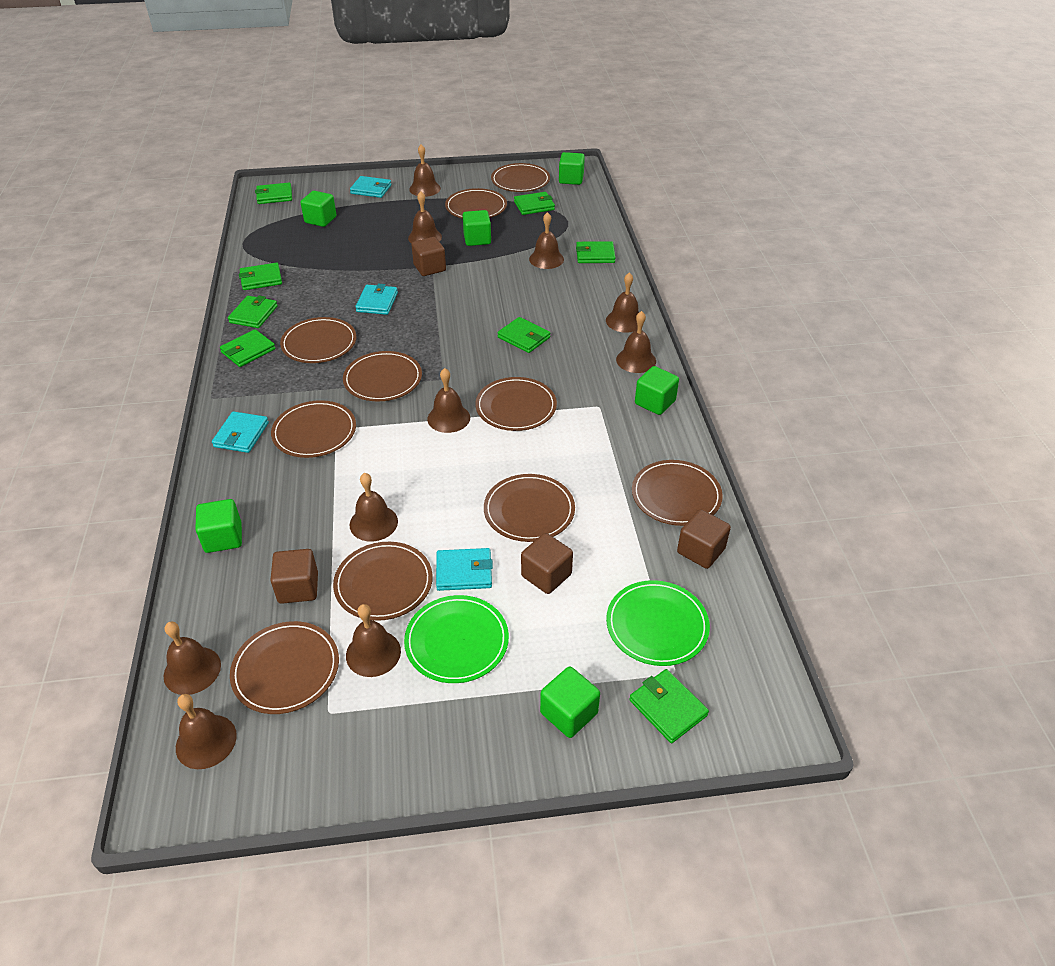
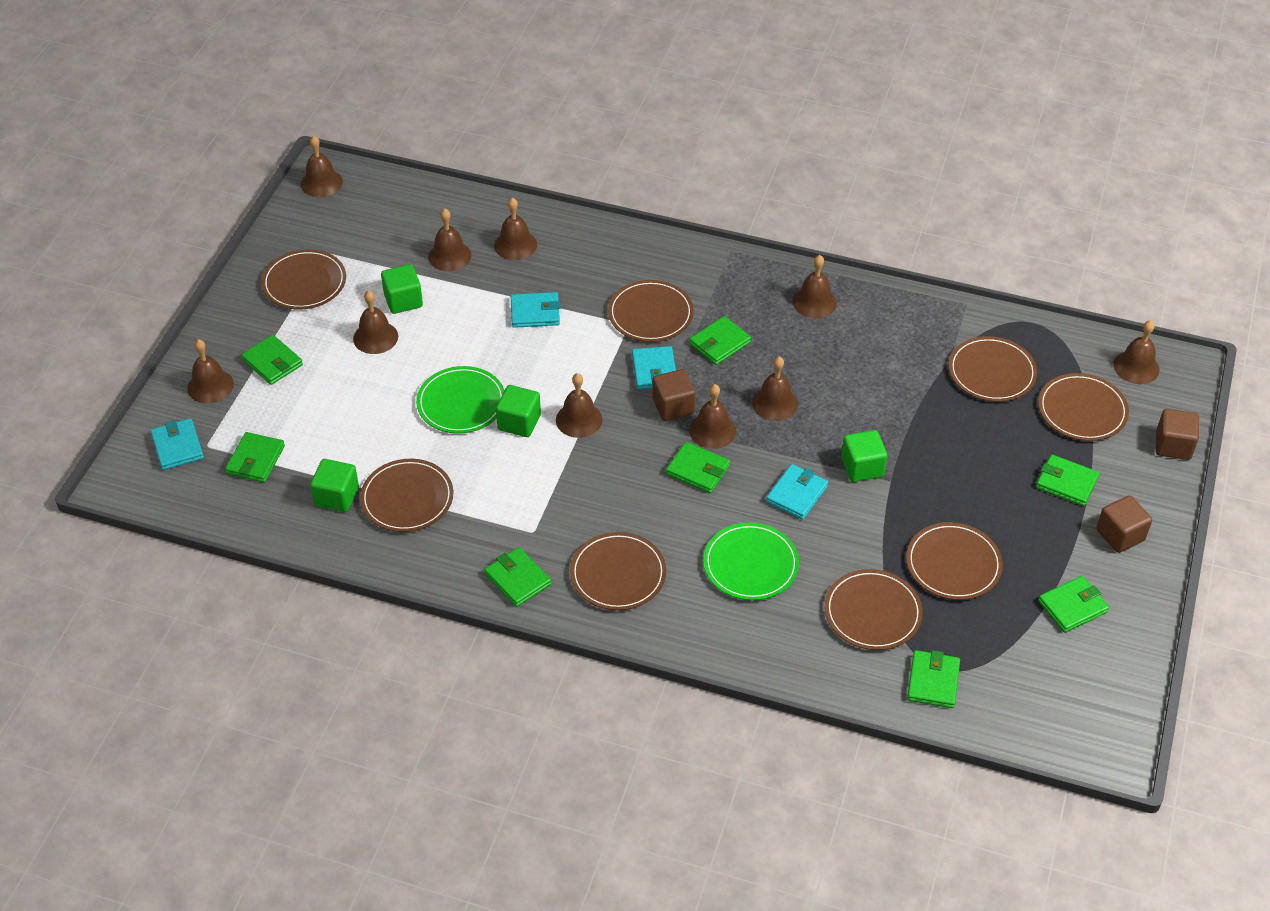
brown cube: [270,549,318,604] [411,237,446,276] [521,533,573,594] [677,509,731,569] = 4 -> [652,369,696,421] [1096,495,1152,553] [1156,409,1199,460] = 3
brown plate: [230,621,339,714] [271,400,356,458] [280,317,357,363] [333,542,433,621] [343,351,422,401] [445,188,507,219] [475,377,557,431] [484,474,575,542] [491,163,550,192] [632,460,723,526] = 10 -> [262,249,346,310] [360,459,453,532] [570,532,666,610] [608,280,694,342] [825,569,923,650] [906,522,1003,600] [949,336,1037,402] [1038,373,1129,441] = 8
green cube: [195,499,242,553] [300,191,337,227] [463,210,491,246] [540,666,600,738] [559,152,585,185] [635,366,679,415] = 6 -> [310,459,359,512] [381,264,423,314] [496,385,541,437] [841,430,887,482] = 4

